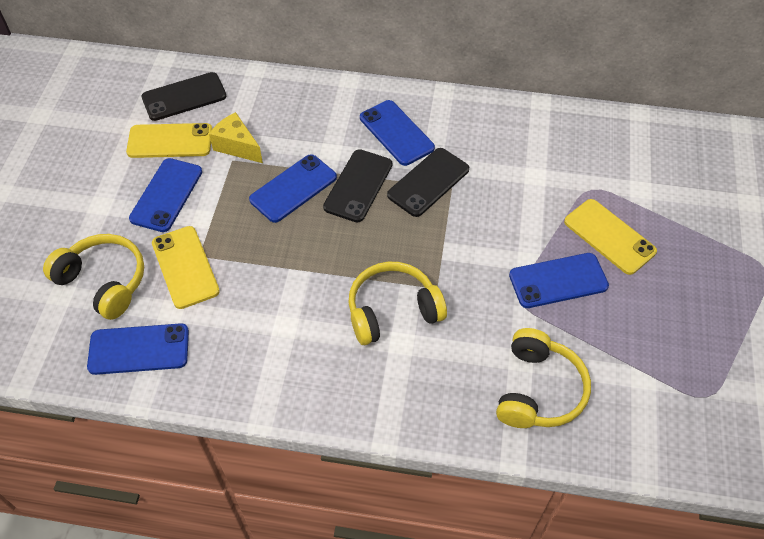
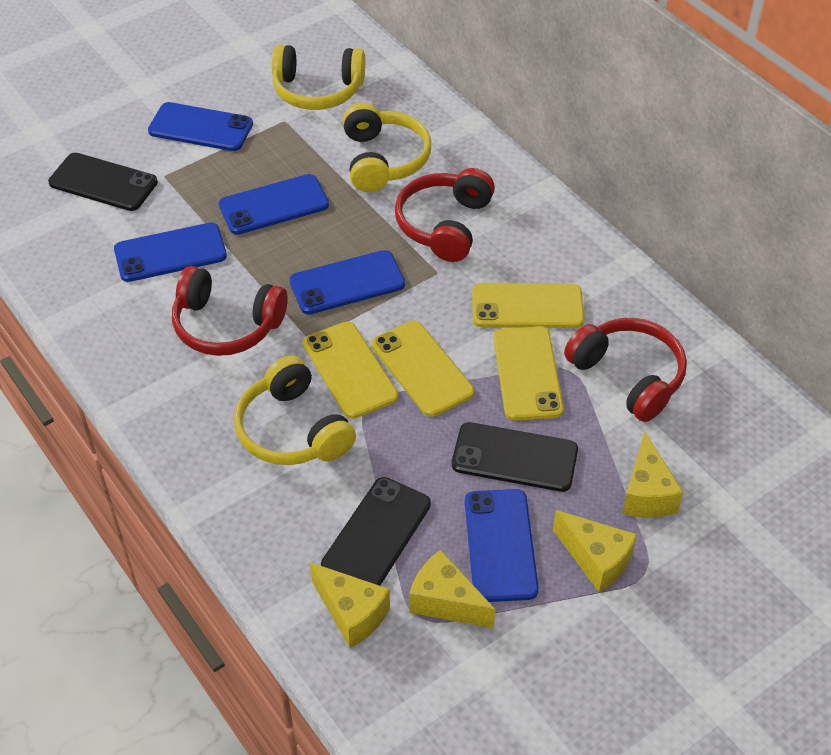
red headphones: none = 0 -> [172,266,288,356] [395,168,495,262] [564,318,687,422] = 3
yellow cheese: [209,112,263,163] = 1 -> [310,562,390,648] [409,550,495,628] [553,510,637,592] [622,431,684,517] = 4
yellow phone: [126,123,212,158] [152,226,220,309] [564,199,657,275] = 3 -> [303,321,398,419] [372,321,474,417] [472,283,584,328] [493,326,564,421] = 4

